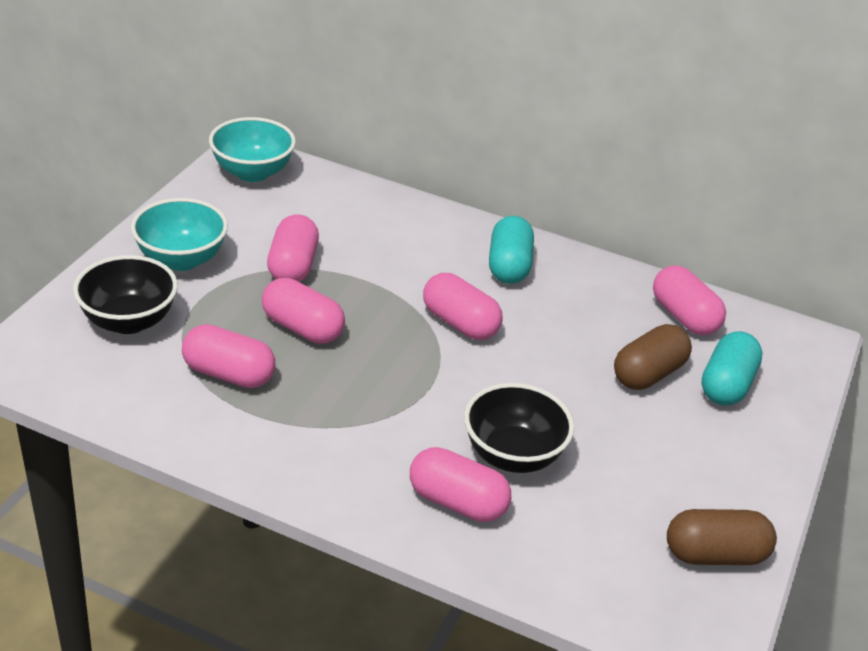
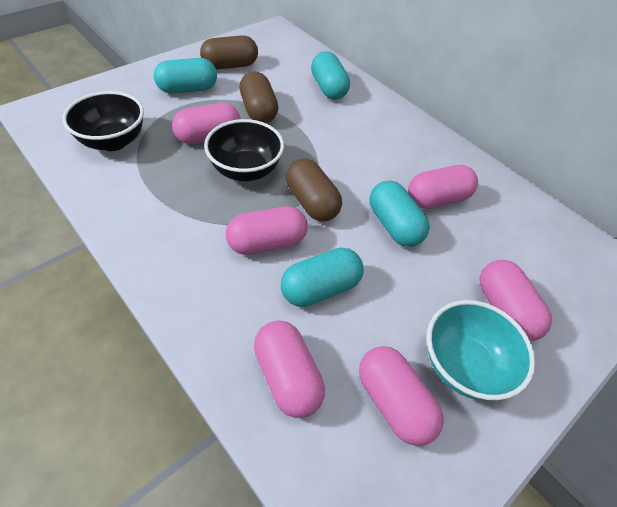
brown capsule: [614,324,692,390] [667,509,777,565] = 2 -> [200,35,258,70] [240,72,278,123] [286,158,342,221] = 3
turquoise bowl: [131,198,228,271] [209,117,296,182] = 2 -> [427,300,535,401] = 1
turquoise capsule: [489,216,534,284] [701,331,763,405] = 2 -> [154,58,217,94] [281,248,364,307] [311,51,350,100] [370,181,430,247] = 4

